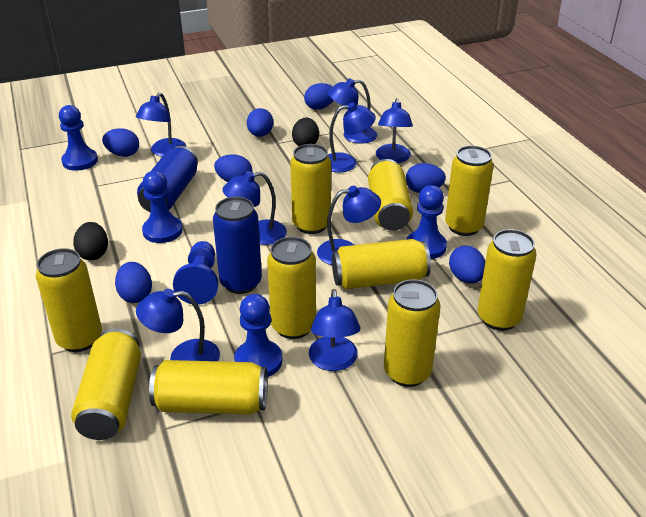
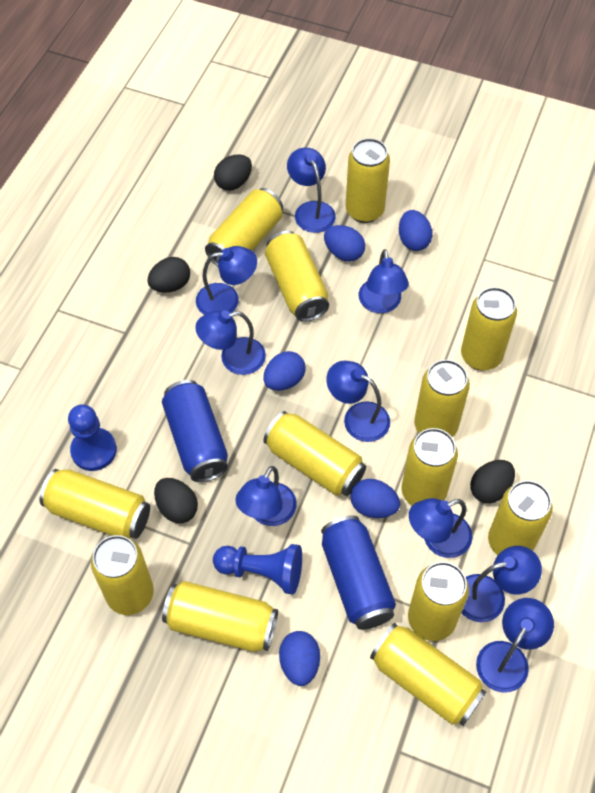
black egg: [73,222,108,260] [292,118,319,146] = 2 -> [148,257,190,293] [154,478,198,523] [214,154,252,191] [470,460,515,503] = 4
blue egg: [102,128,139,157] [115,262,152,303] [214,154,252,182] [247,108,273,137] [304,83,334,110] [406,163,446,193] [449,246,485,284] = 7 -> [263,351,305,391] [279,631,320,686] [324,225,365,262] [350,479,400,518] [399,210,433,251] = 5
blue lamp: [136,93,186,157] [136,289,220,361] [222,171,287,245] [309,289,360,371] [317,186,381,265] [328,78,377,144] [328,103,376,173] [376,98,413,163] = 8 -> [195,310,266,375] [196,246,257,315] [235,466,297,526] [287,148,336,233] [327,361,390,442] [359,249,409,313] [409,498,472,558] [462,546,542,622] [476,598,554,693] = 9
blue pawn: [59,105,98,171] [142,171,183,243] [173,241,218,305] [234,294,283,377] [406,185,447,259] = 5 -> [68,404,117,471] [213,544,302,595] = 2
yellow can: [36,248,102,352] [71,329,141,440] [149,360,267,414] [267,237,316,339] [290,144,331,234] [332,239,431,289] [368,159,413,231] [384,279,441,387] [445,146,494,236] [478,229,537,331] = 10 -> [40,469,150,539] [91,535,154,615] [162,581,278,652] [205,188,283,267] [263,411,366,496] [265,231,329,322] [346,138,390,223] [370,623,486,726] [401,428,458,505] [408,562,469,641] [414,360,470,437] [461,287,517,371] [488,480,553,555] = 13

